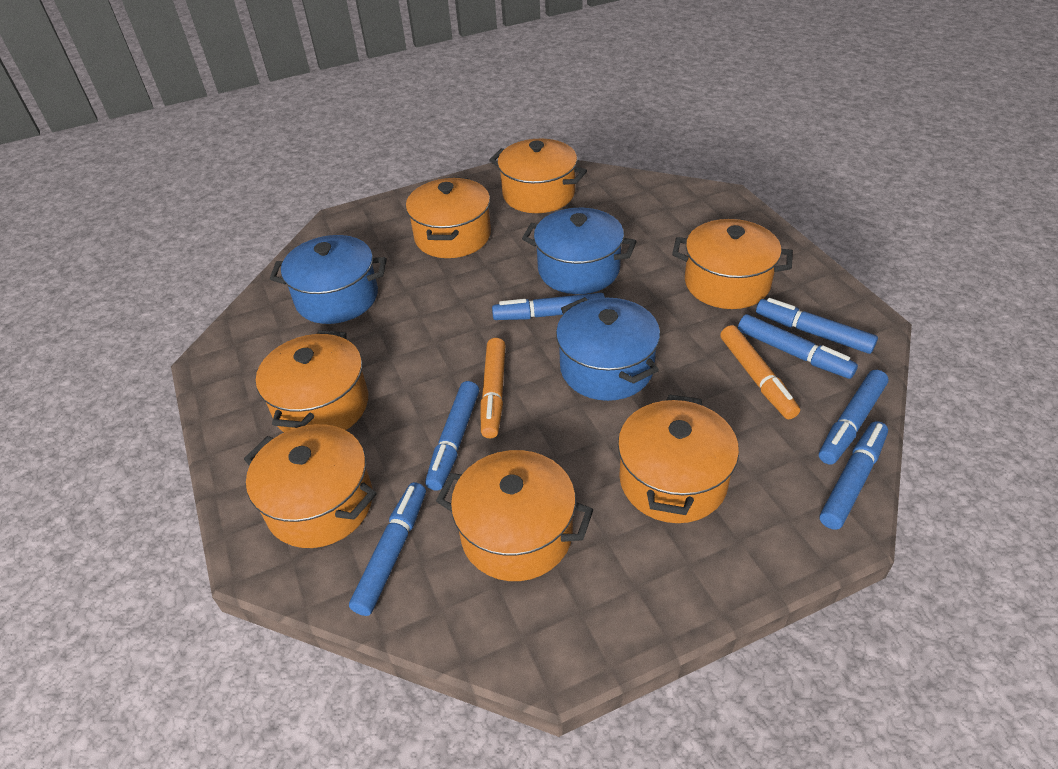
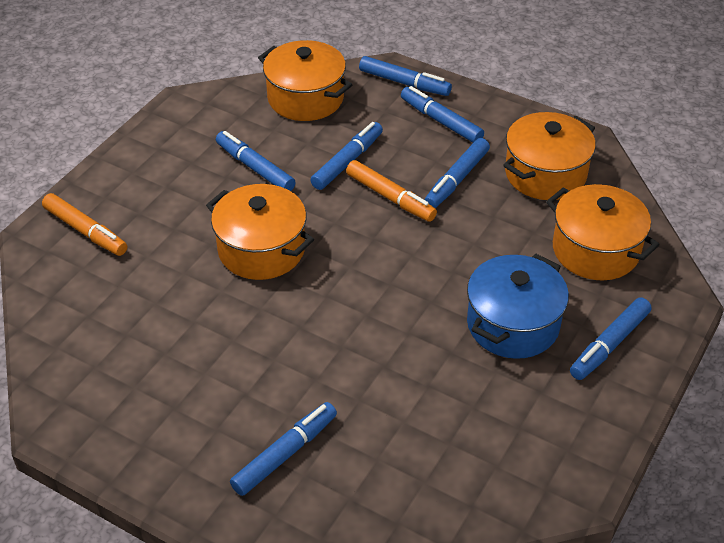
blue pot: [270,235,387,324] [522,208,637,294] [556,297,660,401] = 3 -> [467,254,569,359] = 1
orange pot: [244,424,377,548] [256,330,368,432] [406,178,491,258] [436,450,593,581] [489,139,587,213] [618,394,739,523] [672,219,793,309] = 7 -> [206,184,314,280] [258,40,352,121] [503,112,596,200] [546,184,659,280] = 4

